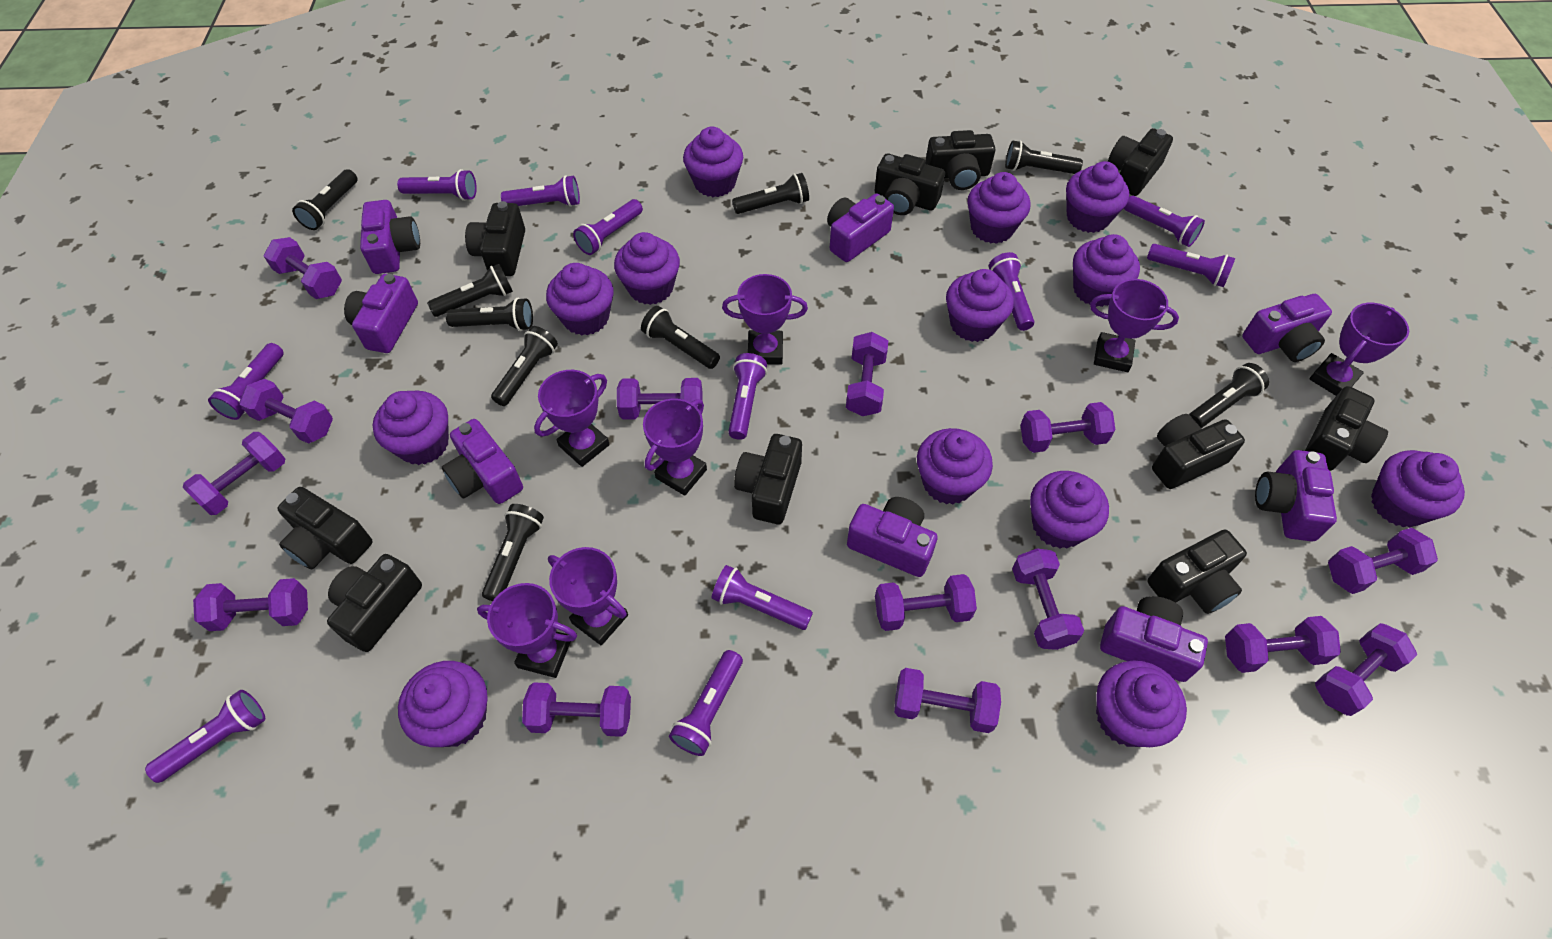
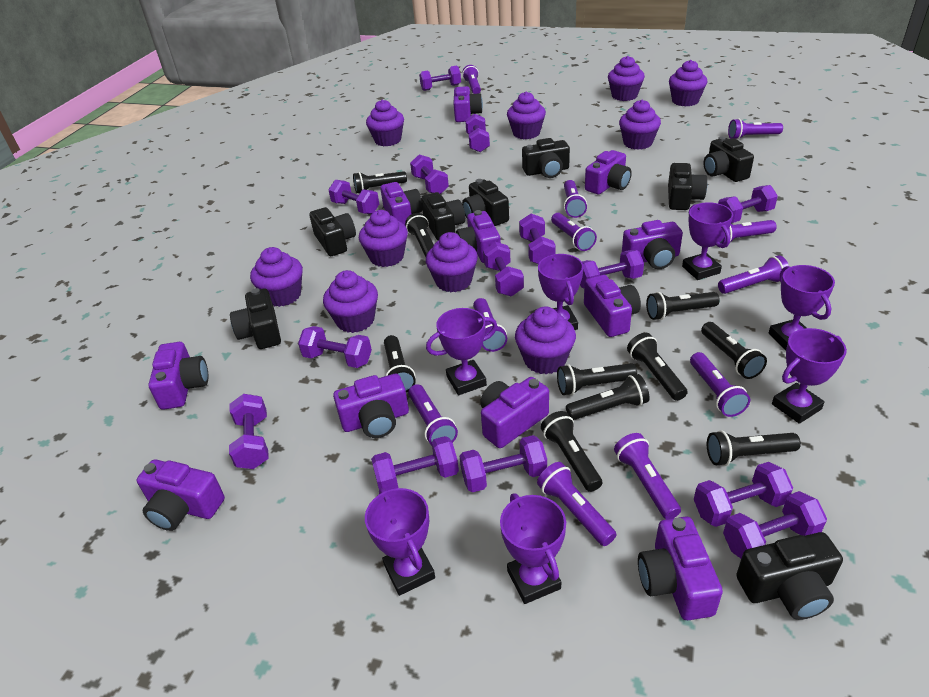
black camera: [277,487,373,569] [327,554,422,652] [465,201,525,276] [734,434,802,524] [875,153,945,215] [926,130,996,190] [1108,128,1173,196] [1147,530,1247,614] [1152,414,1245,489] [1305,386,1388,471] = 10 -> [230,288,281,349] [309,207,356,256] [421,192,465,240] [462,179,509,226] [522,138,570,178] [668,163,707,210] [703,136,754,182] [736,532,843,620] = 8
black flashlight: [292,169,358,230] [427,264,513,317] [446,298,533,331] [482,504,544,601] [491,326,558,406] [641,306,720,369] [732,173,809,214] [1005,140,1083,174] [1189,363,1269,428] = 9 -> [353,171,407,193] [384,335,416,392] [405,213,434,257] [541,411,602,492] [557,363,637,395] [566,374,650,420] [627,333,687,401] [646,292,720,320] [701,322,767,379] [707,430,801,466] = 10
purple camera: [344,274,418,353] [360,200,420,274] [442,419,523,504] [827,194,894,262] [847,497,938,577] [1100,596,1208,682] [1242,294,1332,362] [1255,450,1337,542] = 8 -> [136,459,225,531] [148,342,208,410] [333,374,409,438] [380,182,422,226] [454,86,483,122] [456,210,501,263] [480,377,549,448] [584,275,641,337] [585,150,632,195] [622,220,683,269] [638,516,723,620] = 11
purple cupcake: [373,390,449,465] [398,661,488,747] [546,263,614,336] [614,232,680,305] [683,127,743,197] [917,428,993,504] [946,269,1014,342] [967,172,1031,244] [1030,471,1109,549] [1066,161,1129,233] [1073,234,1140,307] [1096,660,1187,747] [1371,450,1465,527] = 13 -> [250,247,303,307] [323,270,378,333] [359,210,408,267] [366,99,404,146] [426,232,478,292] [507,92,546,139] [515,307,576,374] [608,56,645,101] [619,100,661,150] [669,60,707,107] = 10

